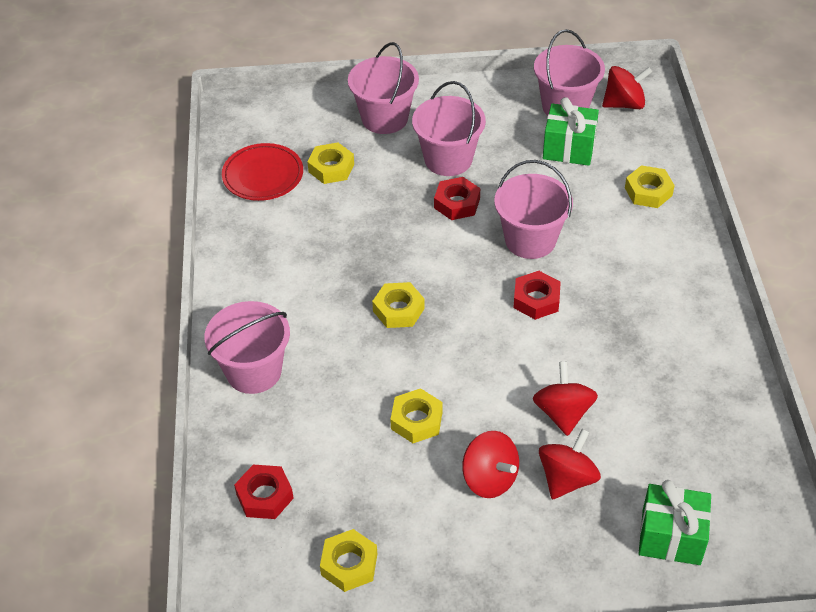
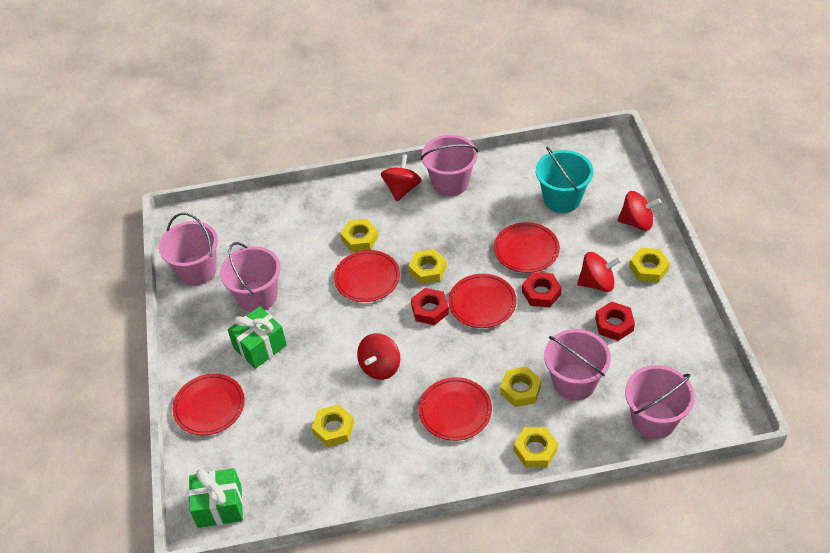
red plate: [222,143,303,201] = 1 -> [173,373,245,436] [334,250,400,302] [419,377,492,441] [448,274,517,328] [494,222,560,273] = 5
turquoise bucket: none = 0 -> [536,147,593,213] = 1
yellow nut: [308,143,354,184] [320,529,377,592] [372,282,425,328] [390,388,443,443] [625,165,675,208] = 5 -> [312,404,354,447] [340,219,378,252] [409,249,447,284] [500,366,541,407] [514,427,558,467] [629,248,670,283] = 6

